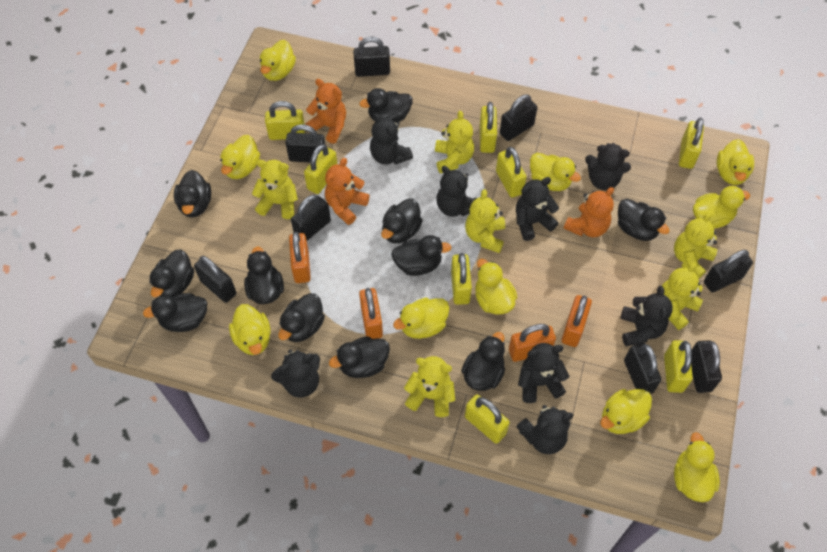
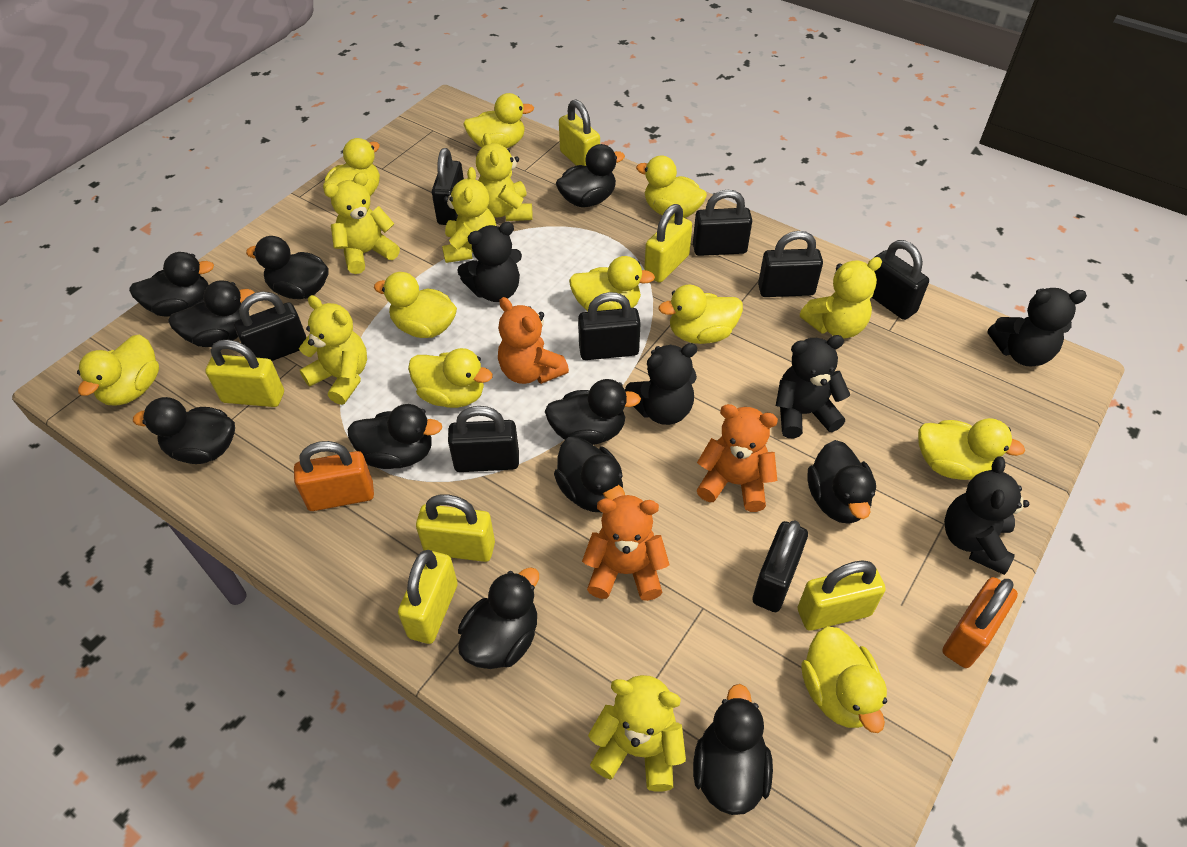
black teddy bear: [271,349,320,397] [370,113,413,165] [436,166,477,217] [516,177,559,241] [516,405,573,454] [518,343,569,403] [585,143,631,190] [621,286,673,347] = 8 -> [457,222,522,302] [625,343,697,425] [776,335,851,439] [944,457,1029,575] [988,288,1087,367] = 5
orange padlock: [289,232,311,283] [359,288,383,339] [509,324,556,362] [561,295,592,347] = 4 -> [294,441,374,511] [942,577,1018,668] = 2
yellow padlock: [265,101,305,140] [304,144,337,194] [451,253,472,305] [465,394,510,444] [480,102,497,153] [496,147,527,198] [664,340,693,393] [679,118,704,169] = 8 -> [205,340,284,407] [398,550,458,644] [416,494,495,562] [559,99,600,166] [644,204,692,283] [798,560,886,631] = 6

